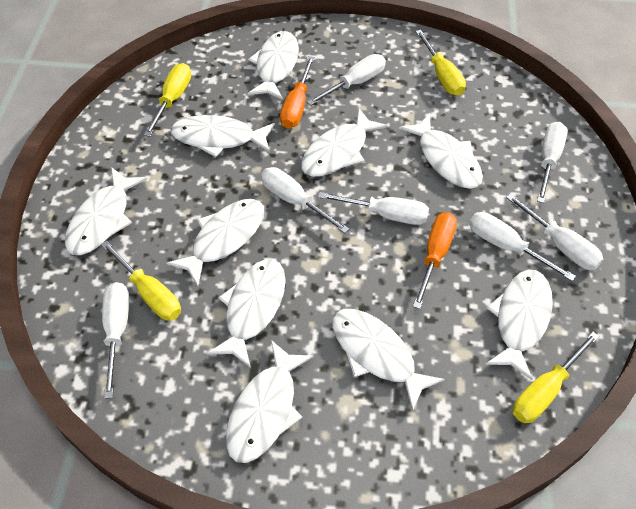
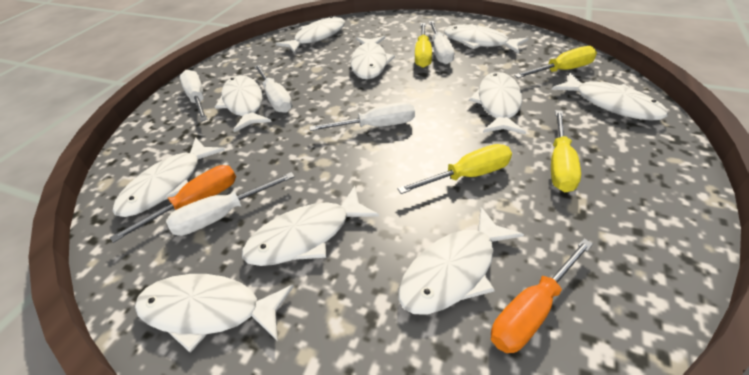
white screwdriver: [102,282,129,399] [261,167,349,233] [307,54,386,106] [318,192,429,225] [469,212,576,281] [506,193,603,270] [537,122,568,203] = 7 -> [166,172,295,236] [180,70,208,121] [254,65,293,113] [309,102,415,131] [429,21,455,65] = 5

